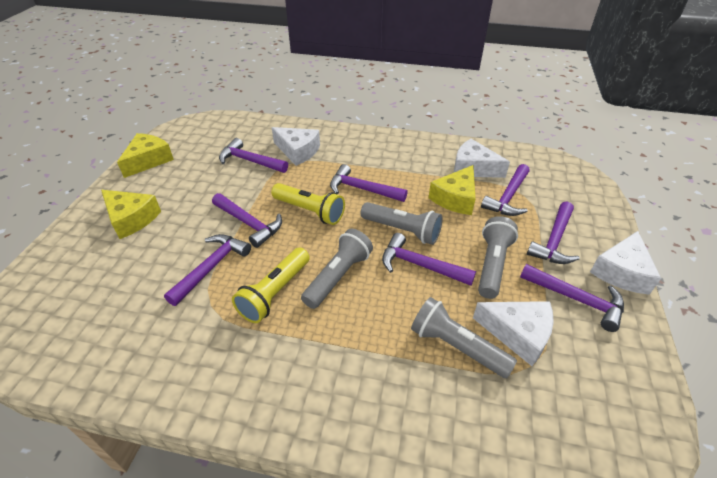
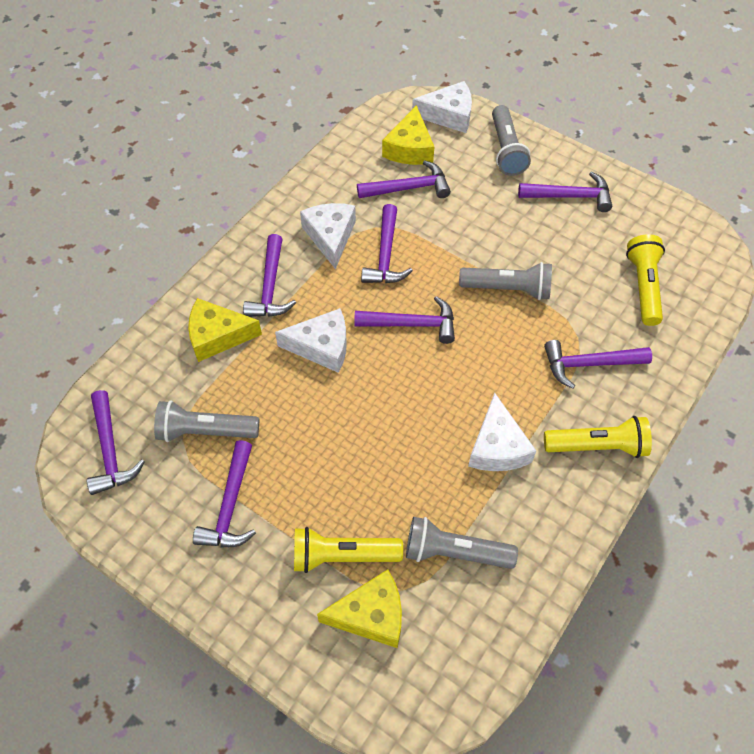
yellow flashlight: [232,248,310,323] [271,183,345,225] = 2 -> [294,527,403,573] [544,416,652,458] [626,234,665,326] = 3

